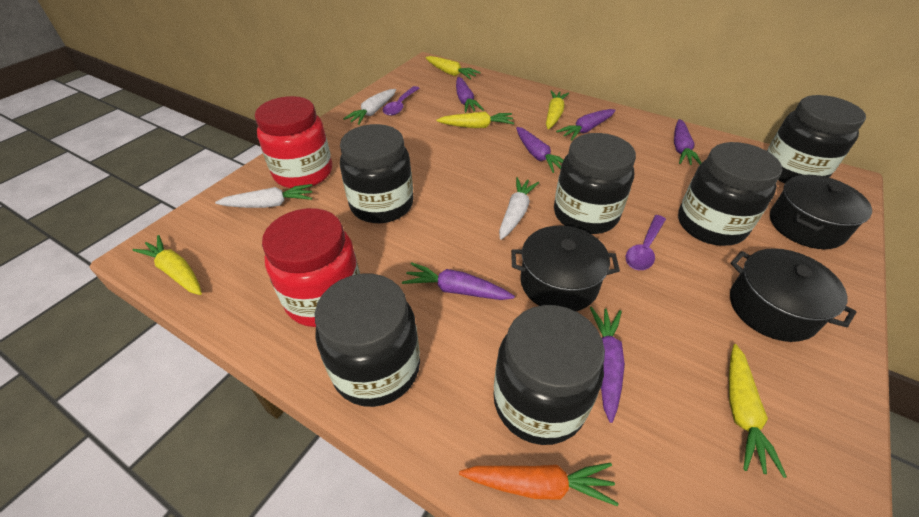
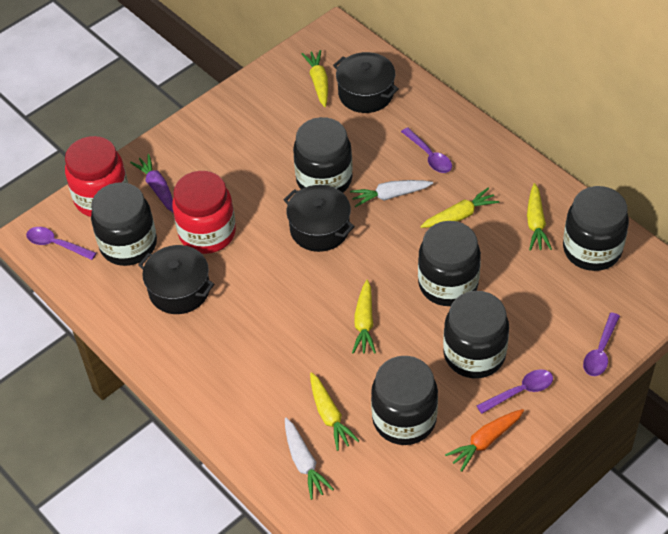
purple carrot: [402,262,515,300] [456,77,484,113] [516,127,563,173] [556,109,616,141] [590,307,625,423] [674,119,702,165] = 6 -> [130,154,173,212] = 1
purple spoon: [383,86,419,116] [626,215,666,270] = 2 -> [26,227,96,260] [401,127,452,173] [476,369,553,414] [583,313,620,376] = 4
white carrot: [215,184,313,208] [343,89,396,125] [499,177,539,240] = 3 -> [285,418,334,500] [350,180,433,207] = 2

